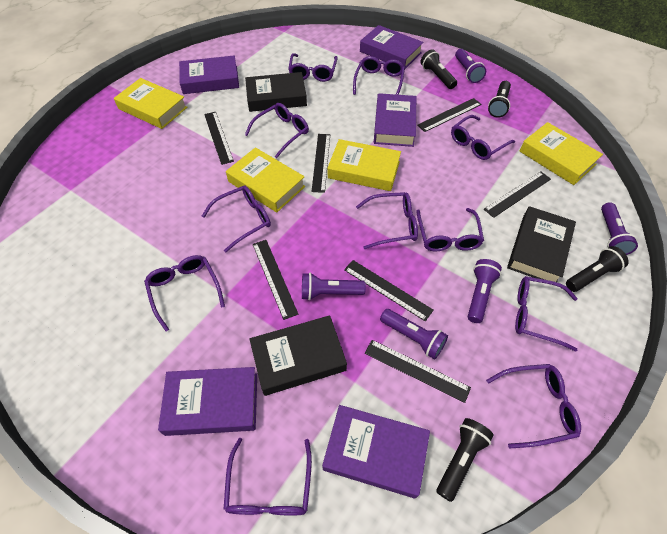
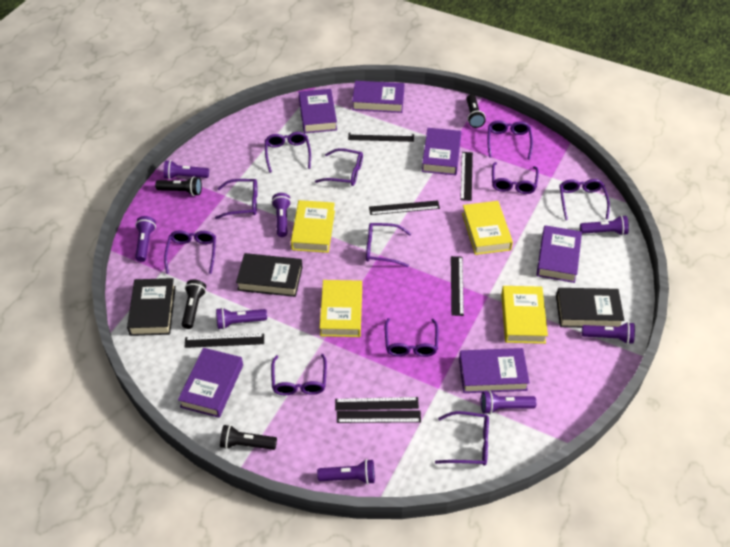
purple book: [158,367,257,436] [179,55,239,94] [322,405,430,499] [360,25,423,69] [374,93,416,147] = 5 -> [178,348,243,418] [299,89,337,133] [352,81,404,113] [422,128,461,175] [459,348,530,393] [536,225,582,283] = 6
purple flashlight: [302,273,366,300] [380,309,448,359] [455,49,486,83] [468,259,502,323] [601,202,638,255] = 5 -> [135,216,156,262] [164,160,209,179] [216,308,267,329] [271,193,291,237] [317,459,375,484] [481,391,537,414] [580,215,629,235] [582,322,635,344] = 8

